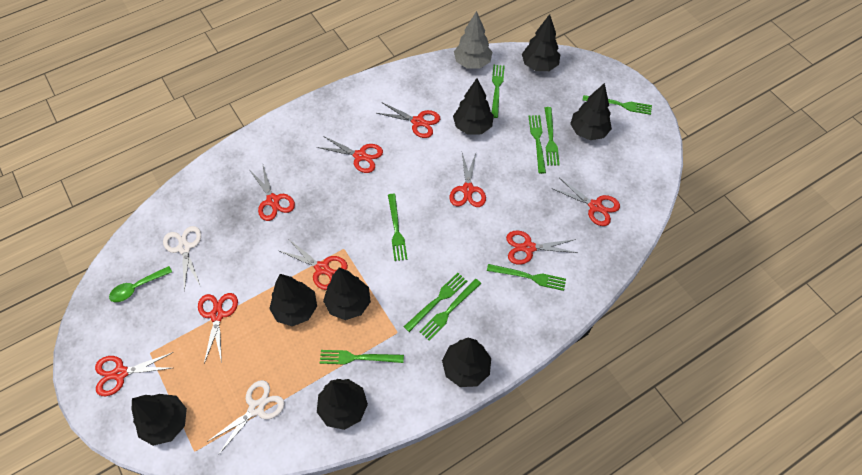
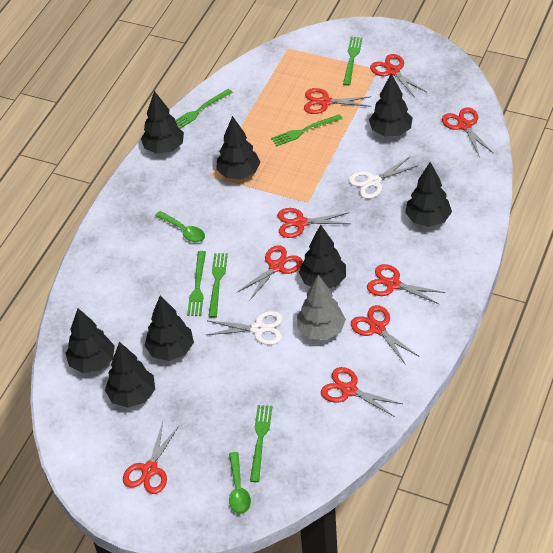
green fork: [320,350,404,364] [388,194,407,261] [404,273,467,332] [419,279,481,341] [487,264,566,291] [492,65,505,118] [528,115,546,174] [545,107,560,165] [582,95,652,115] = 9 -> [175,89,233,129] [187,251,206,316] [208,253,228,318] [250,405,272,482] [271,114,343,147] [343,37,363,86] = 6
green spoon: [109,266,172,302] = 1 -> [155,211,205,242] [229,452,251,514] = 2

